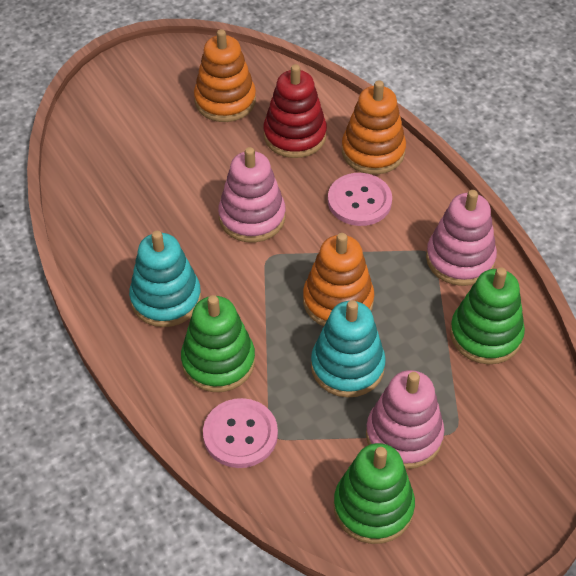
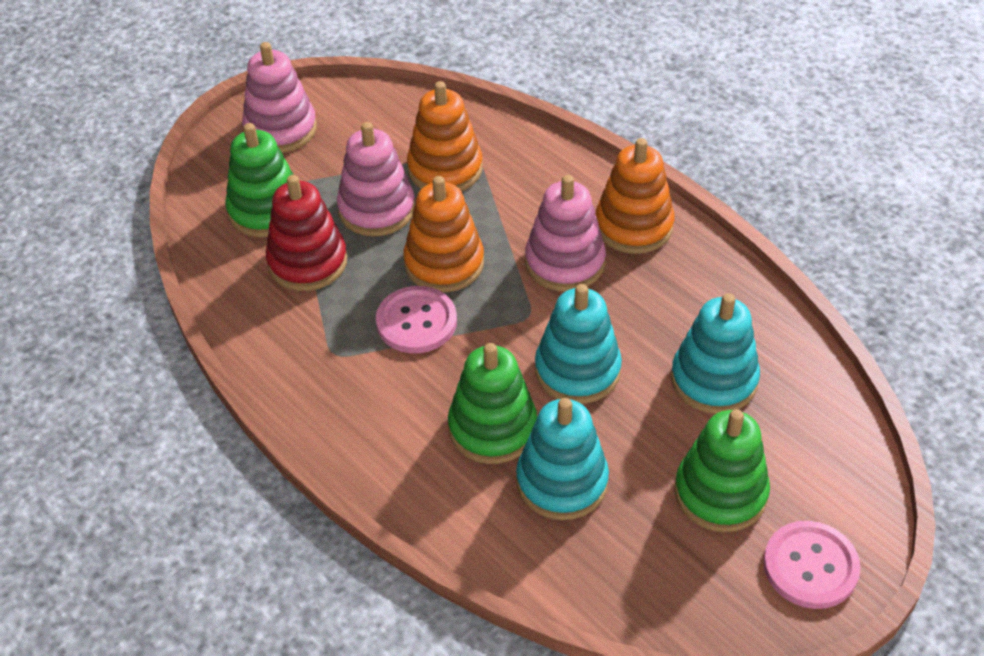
turquoise stacking toy: [129,231,201,327] [311,300,386,397] = 2 -> [516,398,609,520] [535,284,622,404] [671,293,760,414] = 3

